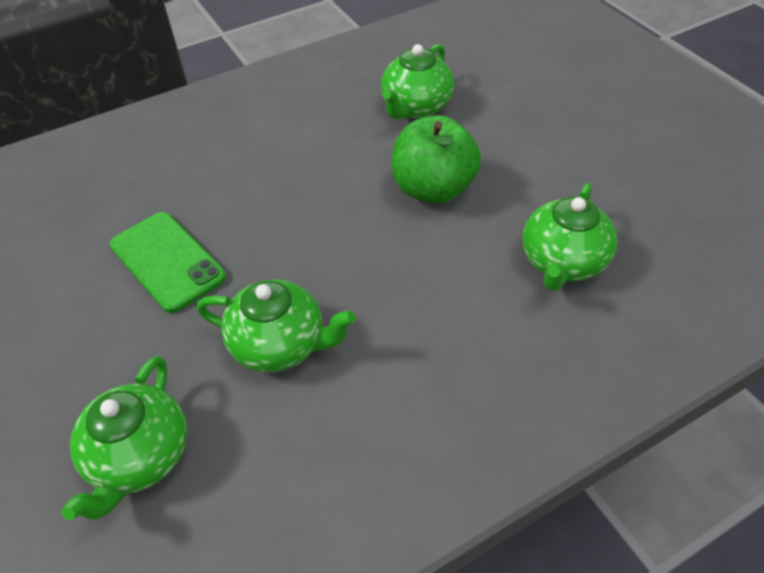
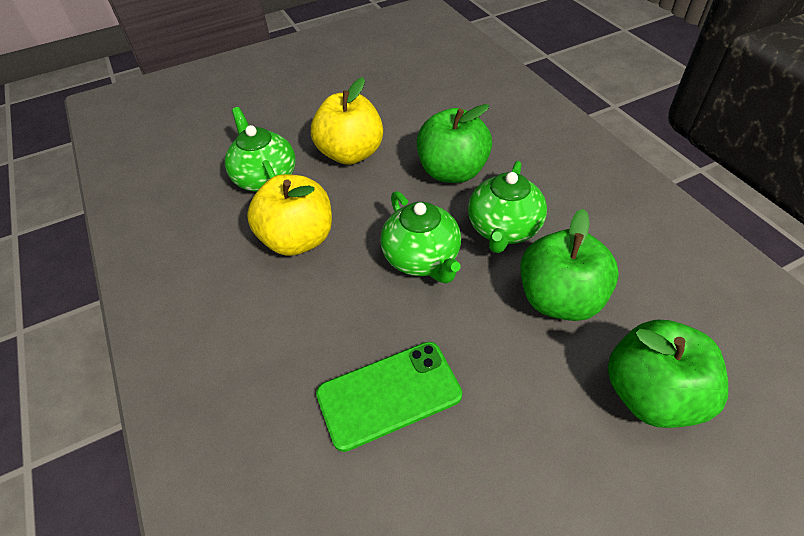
green apple: [392,115,481,204] = 1 -> [417,104,492,183] [520,209,619,321] [608,320,728,428] = 3
green teapot: [61,356,187,520] [197,279,356,372] [381,44,454,119] [523,183,618,291] = 4 -> [225,107,296,192] [380,191,461,283] [468,161,547,253] = 3
yellow apple: none = 0 -> [247,174,332,256] [311,77,383,165] = 2

